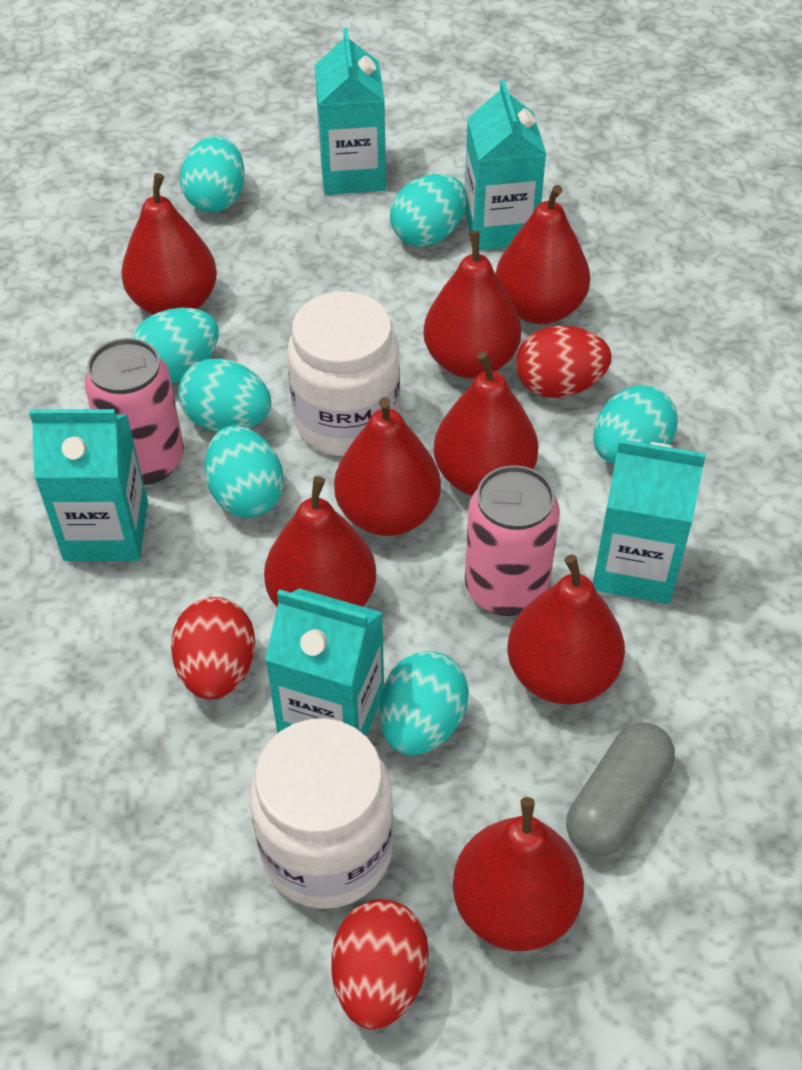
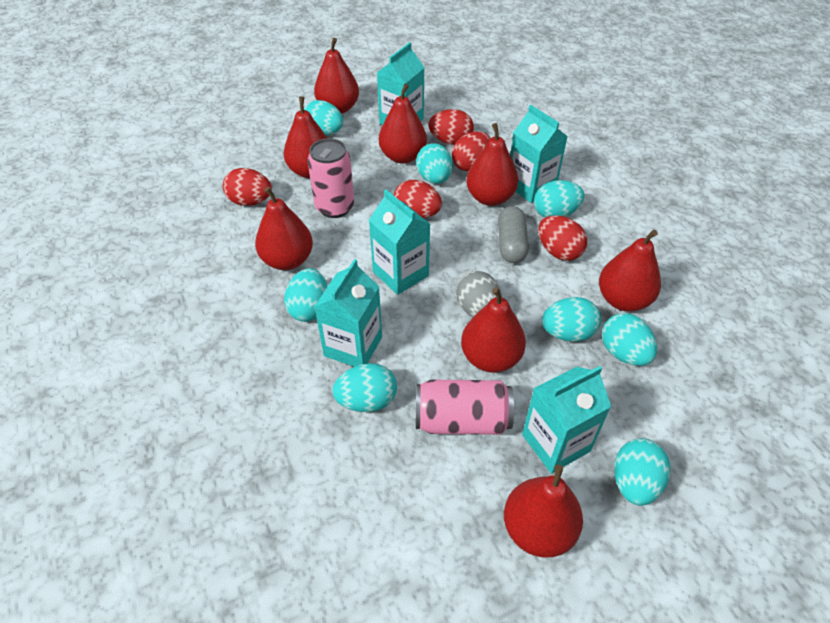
grey egg: none = 0 -> [456,271,502,317] = 1
red egg: [171,597,255,700] [331,899,428,1030] [516,325,611,398] = 3 -> [223,168,272,206] [394,180,442,218] [428,109,474,145] [452,131,491,171] [538,215,587,261] = 5
turquoise egg: [131,308,218,384] [178,359,271,432] [180,136,245,212] [205,426,284,518] [379,651,469,755] [390,174,467,247] [593,385,678,464] = 7 -> [284,268,328,322] [304,100,343,135] [332,363,397,412] [416,143,453,184] [534,180,585,218] [542,297,601,342] [602,313,657,366] [614,438,670,506] = 8
white jar: [250,718,394,909] [287,291,400,456] = 2 -> none = 0

